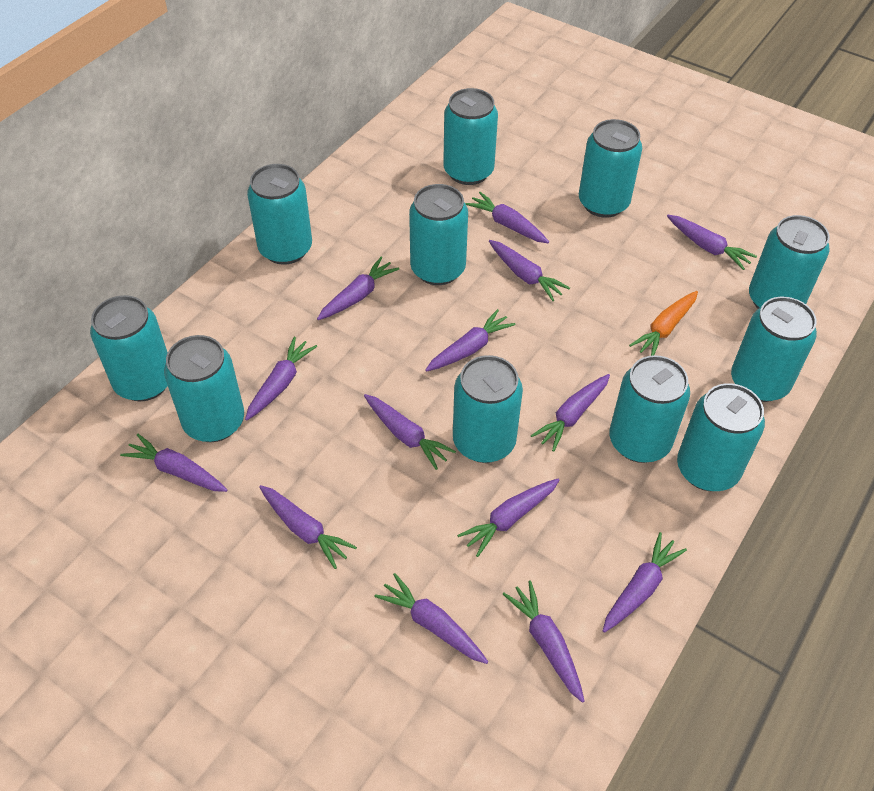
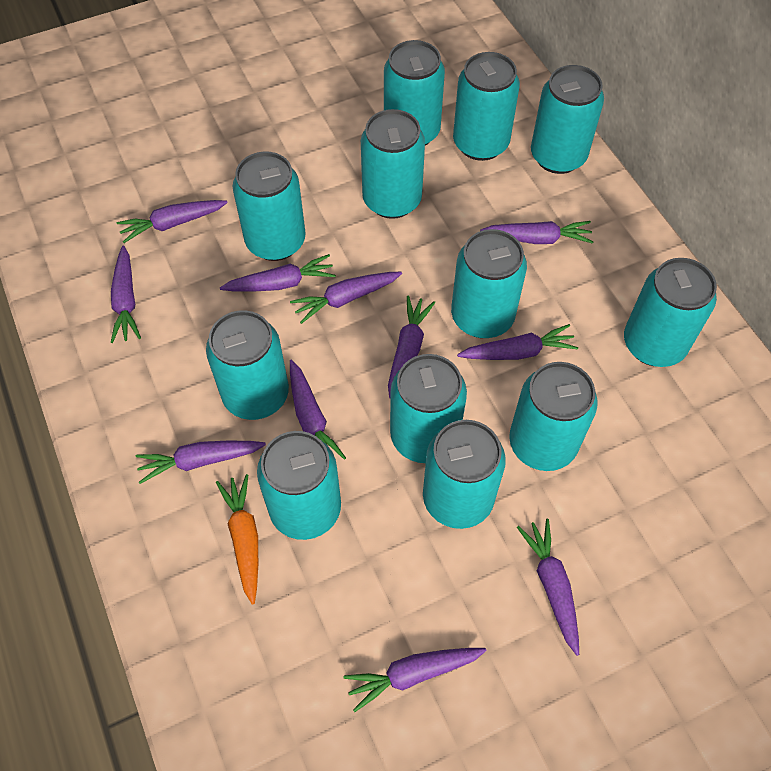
purple carrot: [120,434,228,492] [245,337,317,421] [259,485,357,569] [317,257,399,320] [364,394,456,470] [374,573,488,664] [425,309,516,372] [457,478,560,557] [465,192,549,243] [489,240,570,301] [503,580,585,703] [531,374,610,452] [603,532,687,633] [667,215,757,270] = 14 -> [110,246,141,343] [117,200,228,243] [136,441,266,484] [220,254,336,292] [290,272,402,324] [290,360,346,460] [344,648,486,712] [388,295,436,399] [457,324,578,360] [480,221,593,244] [517,519,579,656] = 11
turquoise can: [90,295,168,401] [164,335,244,442] [247,164,312,265] [409,184,468,285] [443,88,498,185] [453,355,523,463] [579,119,642,218] [609,355,690,463] [677,383,765,491] [731,297,817,402] [749,215,830,309] = 11 -> [206,310,289,420] [233,152,306,261] [257,431,341,540] [361,109,425,219] [384,40,445,146] [390,354,467,463] [423,420,506,529] [451,229,527,338] [453,52,520,161] [509,362,598,471] [531,65,604,174] [624,258,717,367] = 12

